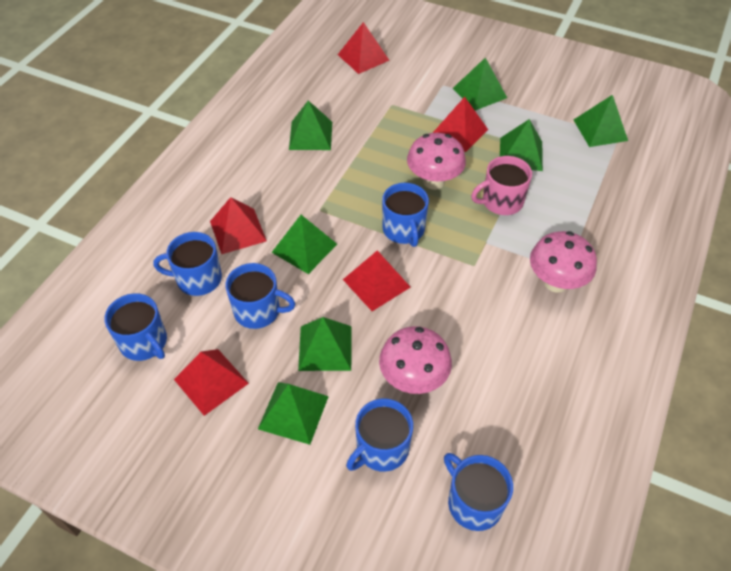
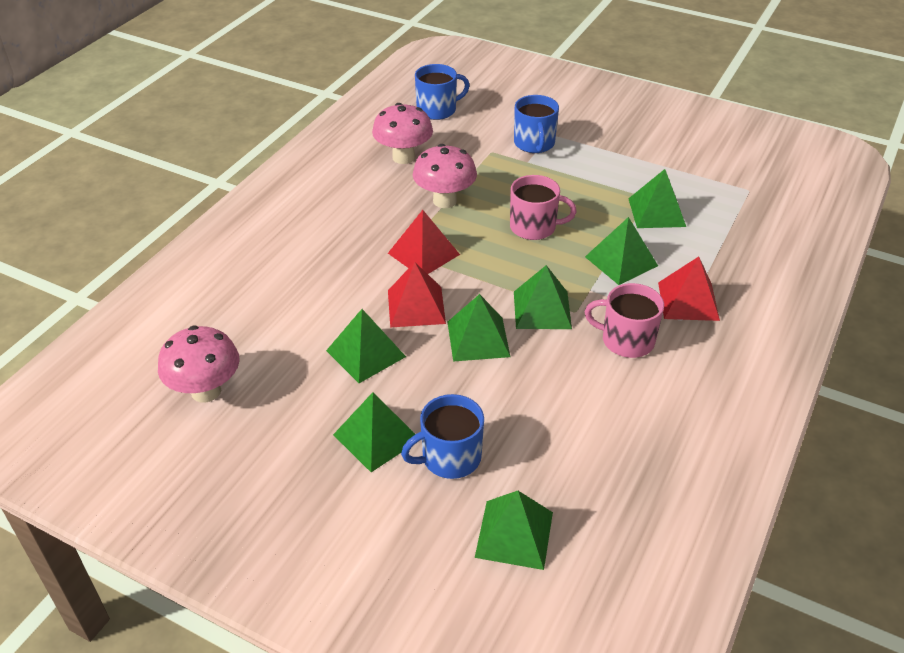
blue mug: [104,293,167,361] [153,232,222,296] [225,263,295,329] [346,398,413,472] [382,183,429,247] [444,453,513,531] = 6 -> [401,394,484,479] [415,64,470,120] [514,95,559,153] = 3
pink mug: [471,156,532,215] = 1 -> [510,175,577,240] [584,283,664,358] = 2
red pyramid: [174,349,249,416] [210,197,267,254] [338,22,390,74] [343,251,411,311] [433,97,488,152] = 5 -> [388,210,460,274] [388,262,446,328] [658,257,720,321] = 3

